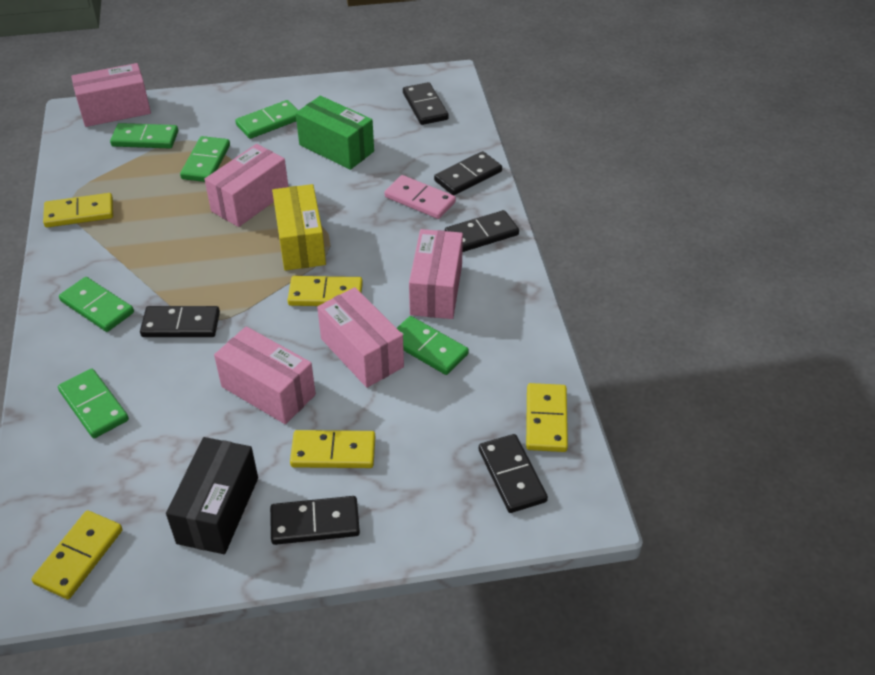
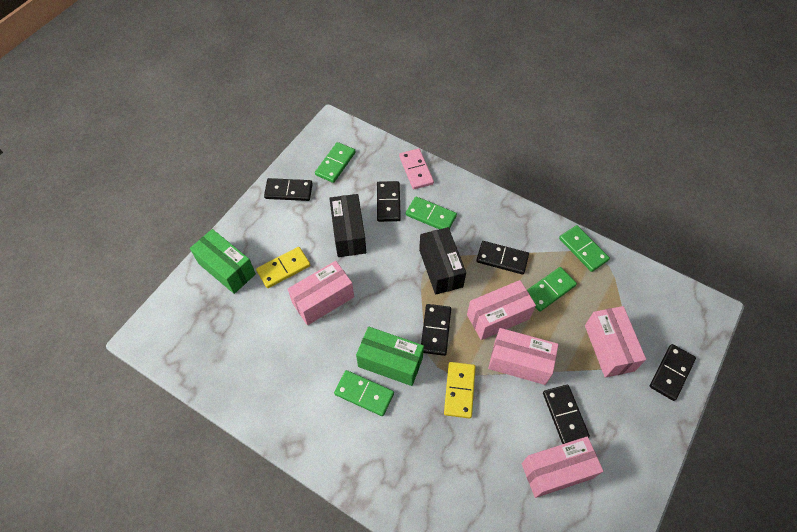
black box: [166,437,258,554] = 1 -> [329,194,366,257] [419,227,466,295] = 2
green box: [296,96,374,170] = 1 -> [190,229,256,294] [356,327,424,386] = 2
green domino: [58,369,129,438] [59,277,134,332] [110,123,178,148] [180,136,230,182] [235,100,299,139] [397,316,469,375] = 6 -> [315,142,356,183] [334,370,394,416] [406,196,457,229] [527,267,577,312] [559,225,610,272] = 5
yellow box: [272,184,326,271] = 1 -> none = 0
yellow domino: [31,510,122,599] [43,193,113,228] [288,276,363,306] [290,430,375,468] [526,383,568,452] = 5 -> [256,247,310,288] [444,362,476,419] = 2

